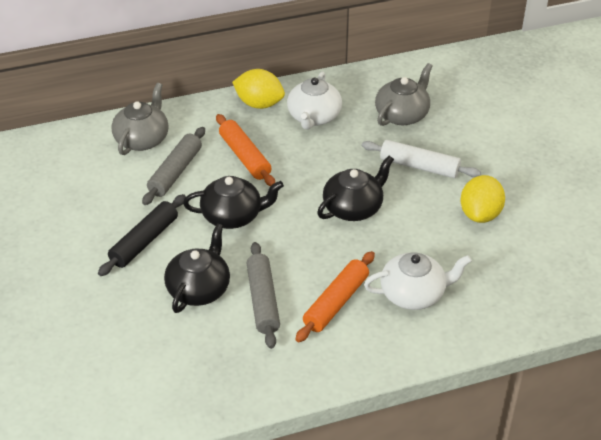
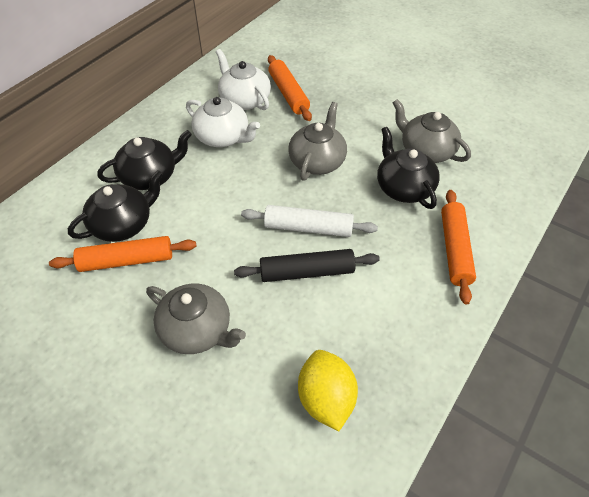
grey rolling pin: [142,127,205,205] [246,242,280,349] = 2 -> none = 0
grey teapot: [111,83,169,155] [375,63,433,126] = 2 -> [146,284,246,354] [288,102,347,181] [393,99,471,163] = 3
orange rolling pin: [216,114,275,186] [296,251,375,342] = 2 -> [49,236,196,272] [268,55,312,121] [441,190,476,305] = 3
yellow lemon: [232,69,285,109] [460,175,505,223] = 2 -> [298,350,358,431] = 1

